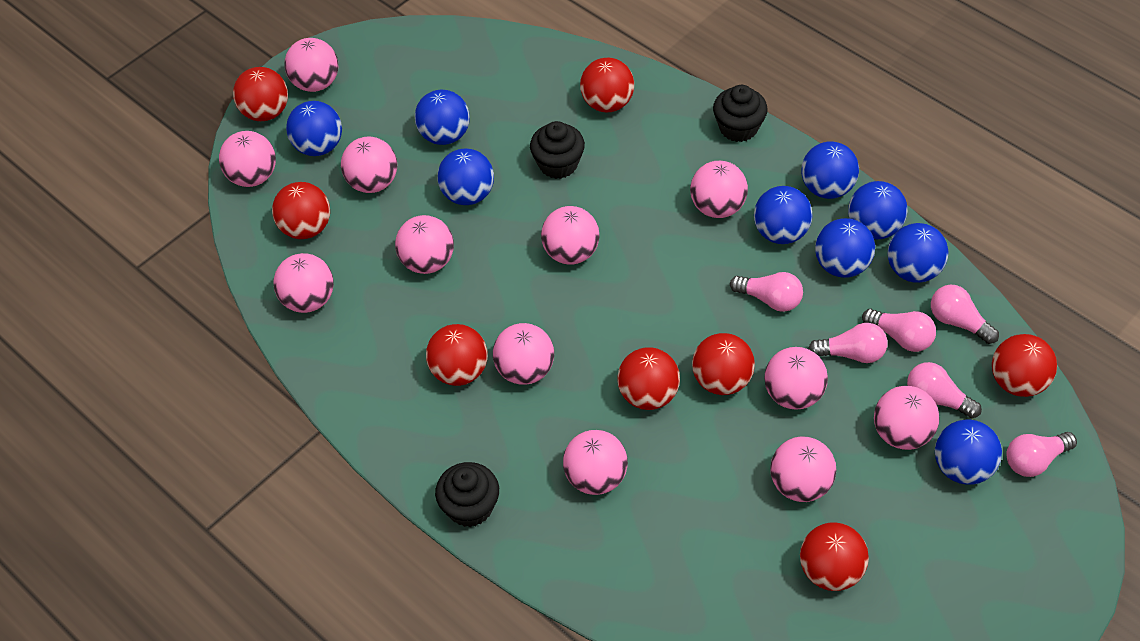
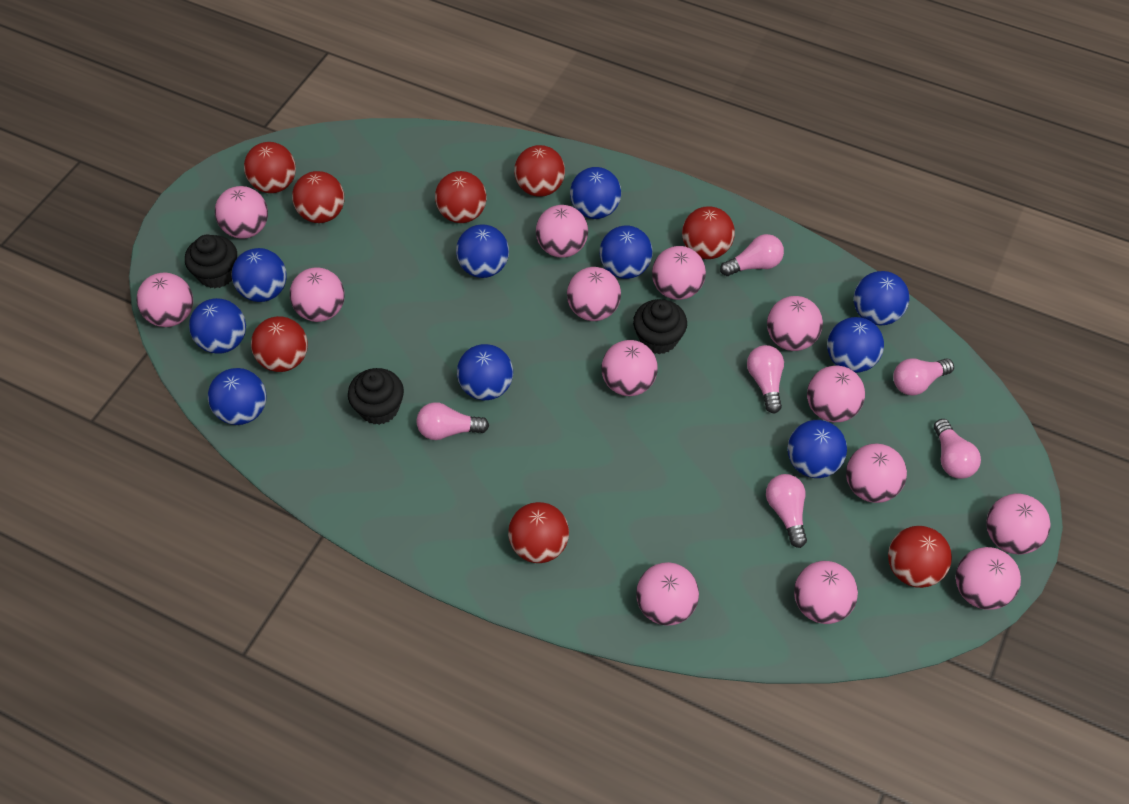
blue ball: [286,101,342,156] [415,90,470,145] [437,149,494,205] [754,186,813,244] [801,141,859,199] [815,218,875,278] [848,181,908,240] [887,223,949,283] [935,420,1002,485] = 9 -> [189,298,246,354] [208,368,266,425] [232,248,287,302] [456,224,509,278] [457,344,513,400] [570,167,621,219] [600,225,652,279] [788,420,847,478] [827,317,884,373] [854,271,909,325] = 10
pink ball: [219,131,276,187] [273,253,334,313] [284,38,338,92] [341,136,397,193] [395,215,454,274] [493,323,554,385] [541,206,600,265] [563,430,628,495] [690,161,748,218] [764,347,828,410] [770,436,836,502] [874,386,940,450] = 12 -> [136,273,193,327] [215,186,268,239] [290,267,345,322] [536,205,588,258] [567,267,621,321] [602,340,658,396] [636,562,699,626] [652,246,706,300] [767,296,823,351] [794,561,858,624] [807,366,865,422] [846,443,907,503] [956,547,1021,610] [986,494,1051,554] = 14

